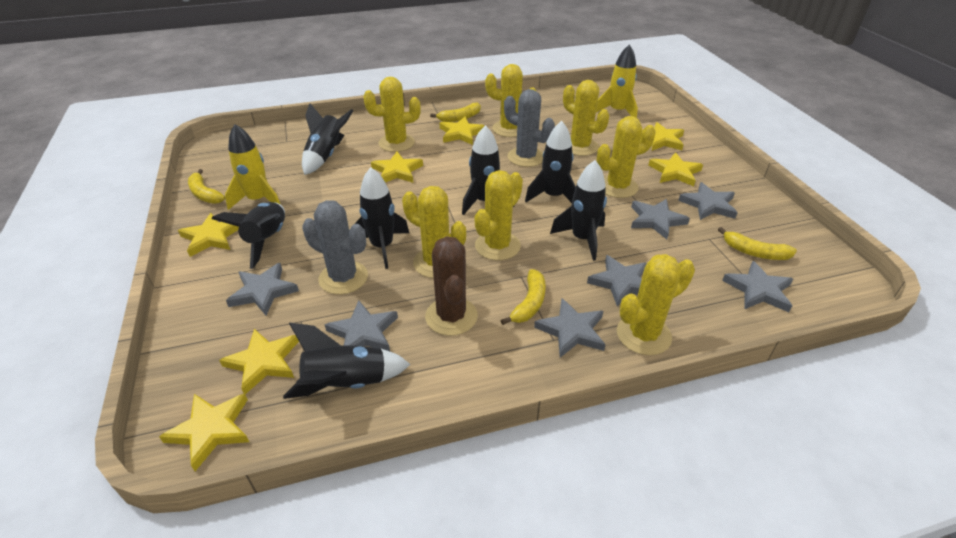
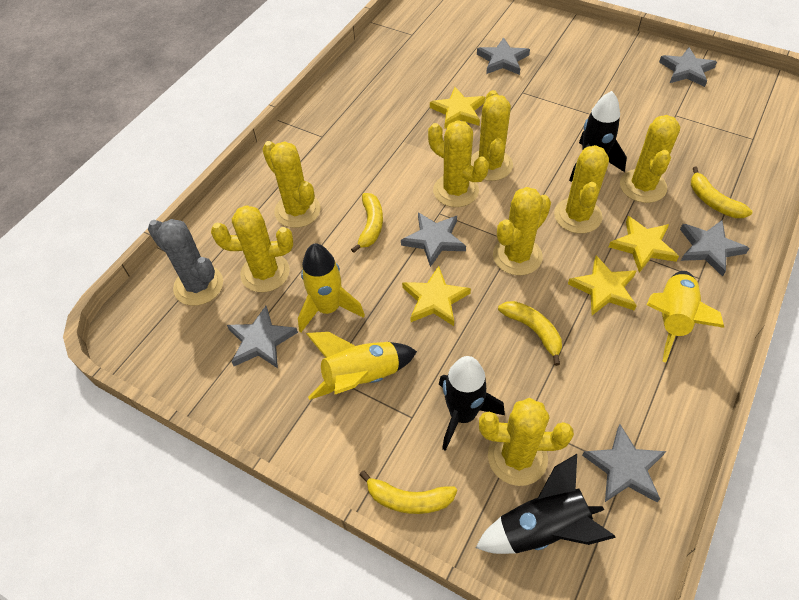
black rocket: [212,202,285,269] [283,323,410,399] [302,103,354,175] [355,167,409,269] [462,125,515,215] [525,121,576,203] [550,160,607,261] = 7 -> [439,356,505,451] [476,454,616,554] [569,91,627,182] = 3
brown cactus: [425,236,478,336] = 1 -> none = 0
grey cactus: [302,200,368,295] [504,89,555,167] = 2 -> [148,219,223,306] = 1
grey star: [226,263,299,315] [324,300,398,351] [534,298,606,358] [587,255,647,306] [631,199,690,239] [678,182,738,220] [722,261,793,312] = 7 -> [227,306,298,368] [401,212,466,267] [477,37,530,75] [582,425,666,502] [659,47,717,87] [680,220,750,277] = 6
yellow cactus: [363,77,421,152] [402,186,466,278] [475,170,523,260] [485,64,537,137] [563,80,609,156] [597,116,656,198] [617,254,695,355] = 7 -> [211,205,293,292] [262,141,320,228] [428,120,489,207] [471,90,513,181] [479,398,574,486] [493,187,551,276] [554,145,609,234] [620,115,680,203] = 8
yellow rocket: [225,124,280,210] [596,44,638,118] = 2 -> [298,243,365,332] [306,332,417,400] [647,271,724,363] = 3
yellow star: [159,393,249,471] [178,213,239,257] [219,329,299,394] [371,152,423,183] [440,117,485,145] [641,122,684,151] [648,152,703,186] = 7 -> [402,266,471,326] [430,87,485,129] [568,256,637,315] [609,216,679,273] = 4

